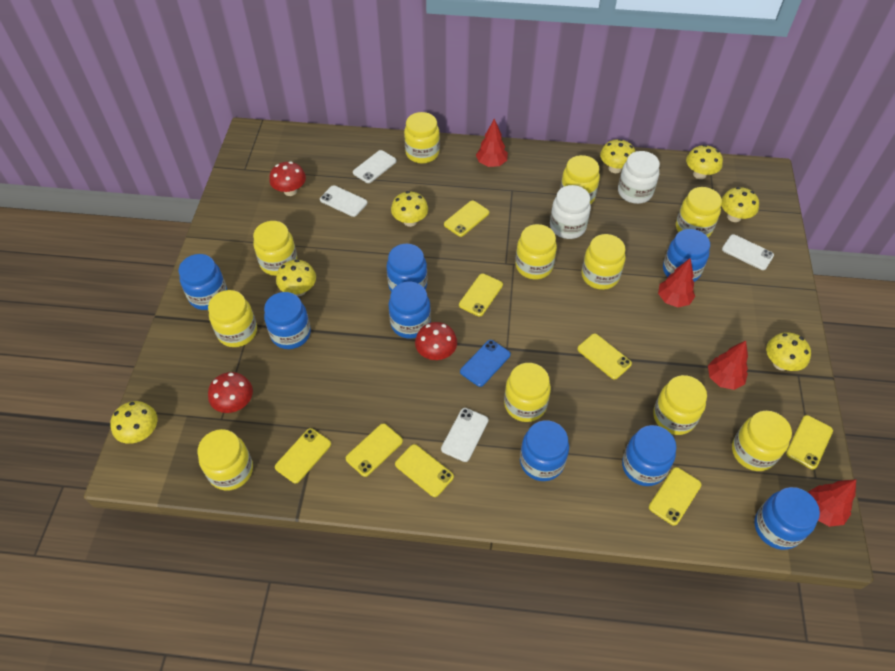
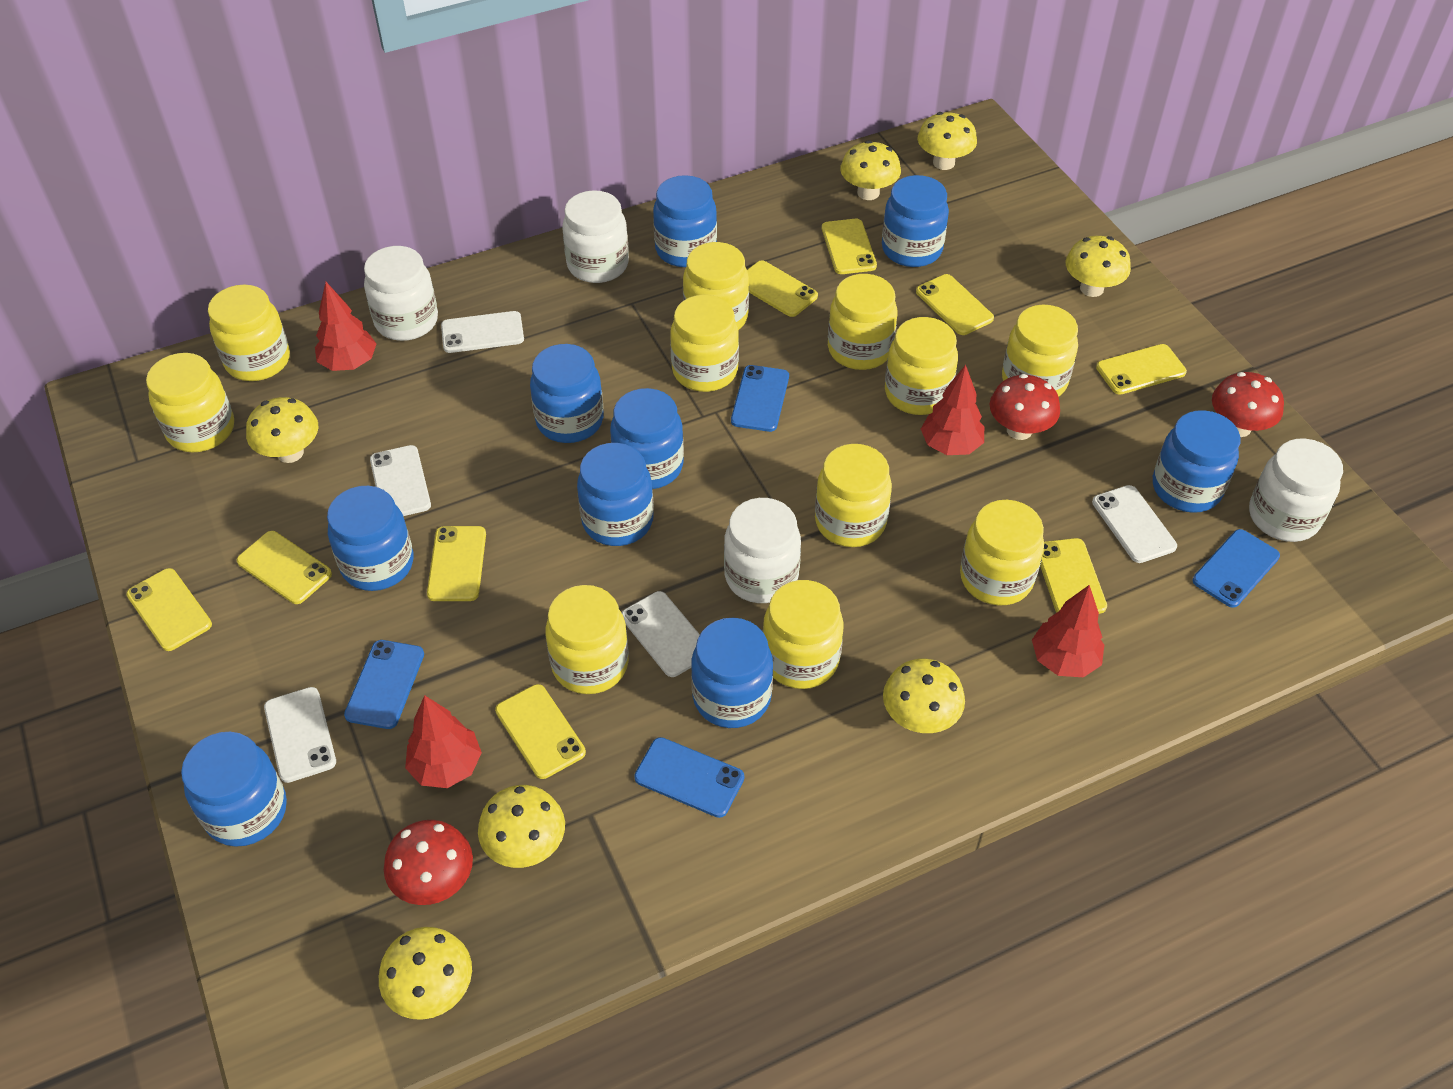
blue jar: [178,254,227,310] [264,292,311,349] [387,244,427,292] [389,282,431,339] [520,420,569,481] [622,425,677,486] [663,229,710,282] [754,487,820,550] = 8 -> [181,732,287,847] [327,486,413,591] [530,344,604,443] [577,443,654,546] [610,388,684,489] [653,175,717,267] [691,618,773,728] [882,175,949,267] [1153,410,1240,513] = 9
blue phone: [460,340,511,387] = 1 -> [344,640,424,729] [634,737,744,818] [731,365,789,432] [1192,529,1280,608] = 4
white jar: [550,185,591,239] [618,151,660,204] = 2 -> [364,246,438,341] [562,190,629,283] [724,498,801,603] [1249,439,1343,542] = 4
white phone: [320,185,367,217] [353,150,397,183] [441,408,488,462] [722,234,774,270] = 4 -> [264,687,336,783] [370,445,431,516] [441,311,524,353] [622,591,700,677] [1092,485,1177,563] = 5
yellow phone: [275,428,331,483] [346,423,403,477] [395,444,454,497] [444,200,489,237] [459,274,503,317] [577,334,632,380] [649,467,701,526] [786,415,833,470] = 8 -> [126,568,212,651] [237,531,332,604] [427,526,486,601] [495,684,586,779] [747,260,818,317] [822,219,877,274] [916,274,994,335] [1040,538,1107,614] [1096,344,1187,395] = 9

